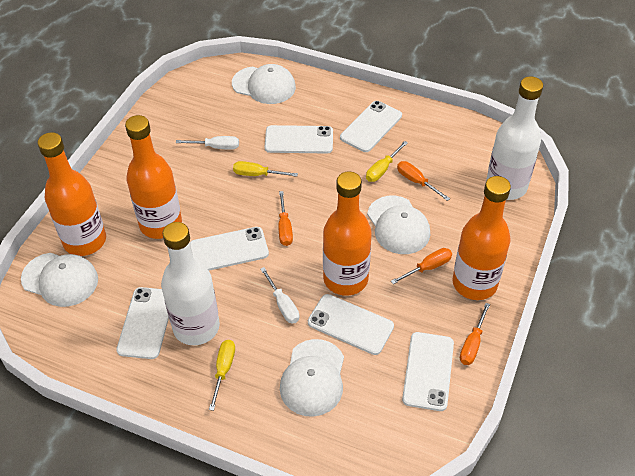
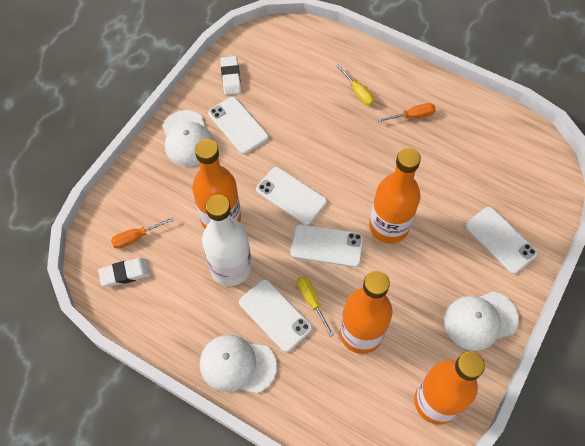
orange screwdriver: [278,191,293,246] [391,248,452,284] [397,161,450,201] [460,303,490,365] = 4 -> [111,217,174,249] [378,103,436,122] = 2
white bottle: [161,222,220,345] [486,76,543,200] = 2 -> [202,195,252,286] = 1
white cap: [21,253,98,307] [232,64,296,104] [280,339,344,417] [367,196,430,254] = 4 -> [162,110,213,167] [200,335,277,393] [444,292,519,351] = 3
white eraser: none = 0 -> [98,258,151,287] [221,56,241,95] = 2
white phone: [116,287,169,359] [190,227,269,271] [264,125,333,154] [308,294,394,355] [340,101,402,152] [402,332,454,411] = 6 -> [208,97,269,154] [239,279,312,352] [256,167,327,225] [291,224,364,267] [465,207,538,274] = 5
white screwdriver: [176,136,239,150] [260,267,299,323] = 2 -> none = 0
yellow screwdriver: [209,340,235,411] [233,161,298,177] [366,141,408,182] = 3 -> [297,276,334,337] [336,64,375,106] = 2

